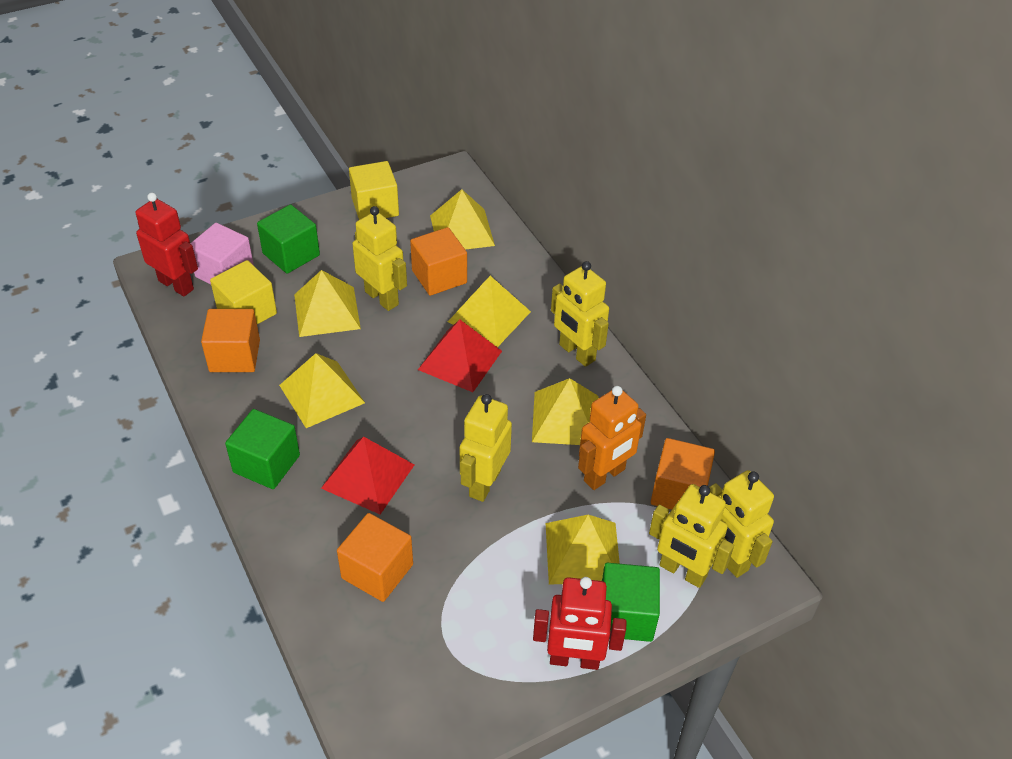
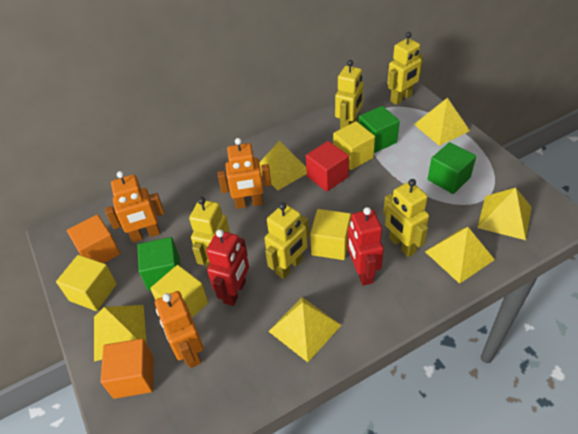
orange cube: [201,309,260,372] [337,513,413,602] [410,227,467,296] [651,438,715,510] = 4 -> [67,214,120,263] [100,338,153,399] = 2
orange robot: [578,386,646,490] = 1 -> [105,171,165,242] [155,291,204,368] [218,138,271,209] = 3
pink cube: [190,223,254,284] = 1 -> none = 0
red cube: none = 0 -> [306,141,349,192] = 1
red pyramid: [321,437,414,514] [418,320,502,392] = 2 -> none = 0
yellow cube: [210,260,277,324] [349,161,399,220] = 2 -> [56,255,117,311] [150,265,208,318] [310,209,351,260] [333,121,375,170] = 4

